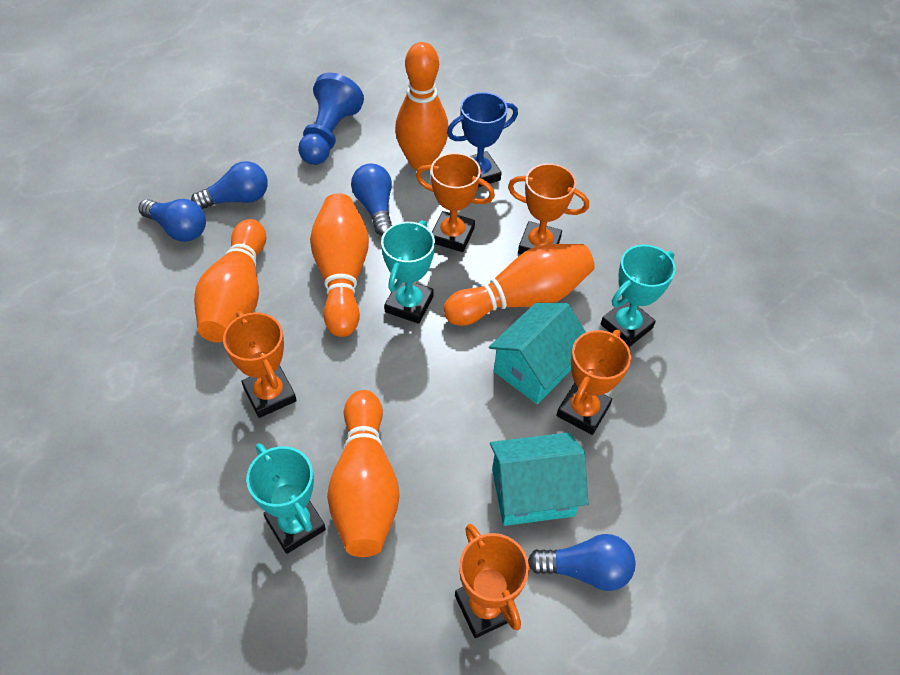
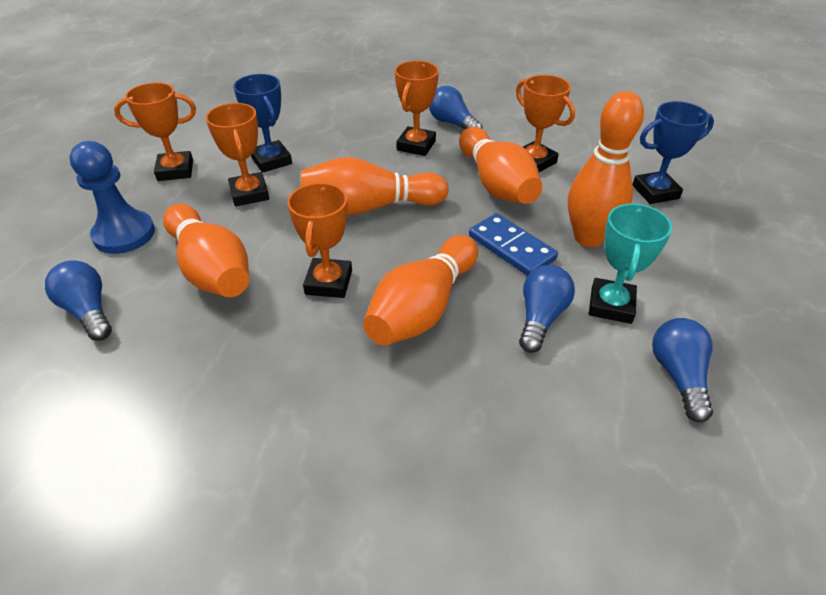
blue domino: none = 0 -> [469,213,558,276] = 1
blue trophy: [447,92,518,187] = 1 -> [233,74,292,173] [632,101,714,204] = 2
turquoise house: [489,303,586,404] [490,432,589,526] = 2 -> none = 0
turquoise trophy: [246,443,326,554] [381,220,435,324] [601,245,676,347] = 3 -> [589,203,672,324] = 1

